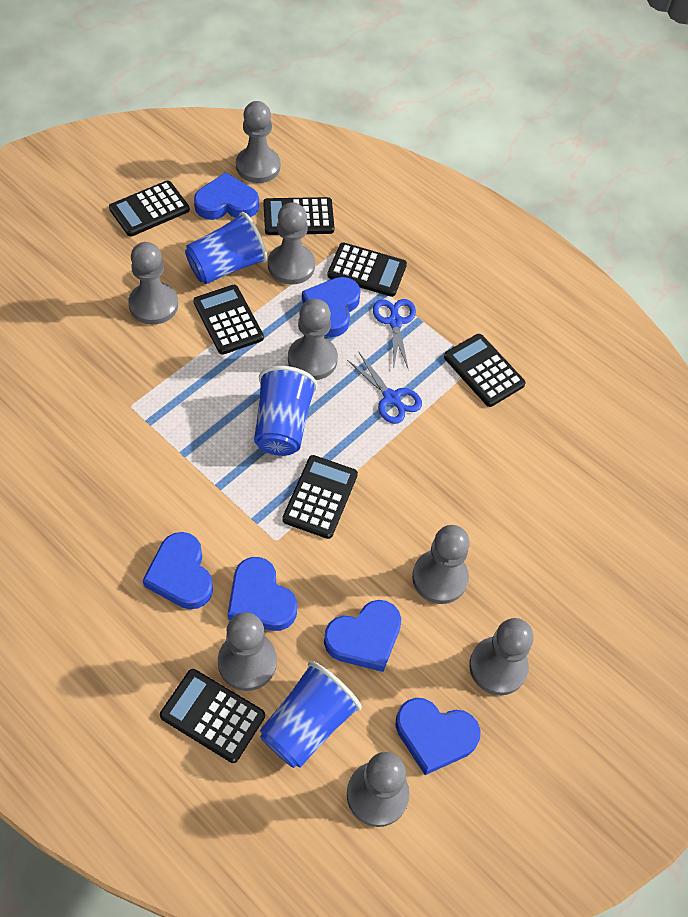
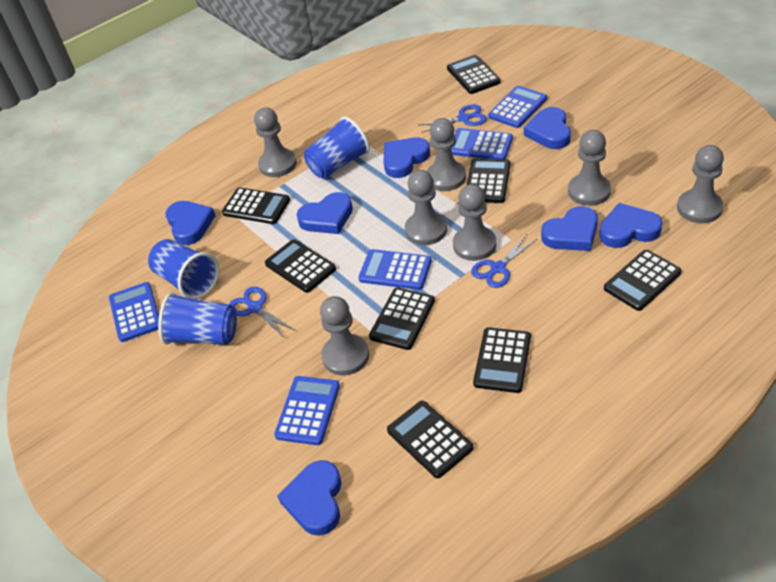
black calculator: [109,181,190,237] [160,669,265,763] [193,285,264,355] [263,197,334,235] [282,455,358,539] [327,243,407,297] [444,334,526,407] = 7 -> [222,187,290,224] [265,239,336,293] [369,287,435,350] [387,401,474,478] [447,55,500,94] [467,158,510,203] [473,327,531,393] [604,250,682,311] = 8
blue calculator: none = 0 -> [109,282,159,342] [274,376,340,445] [358,249,432,290] [451,128,513,159] [488,86,547,128] = 5
blue heart: [142,532,213,609] [194,172,259,220] [228,557,297,631] [302,277,361,337] [324,600,401,672] [395,698,481,775] = 6 -> [166,201,216,245] [277,460,341,536] [297,192,353,234] [383,137,430,178] [524,107,571,149] [541,206,598,251] [599,203,662,248] = 7
blue scissors: [347,353,422,424] [373,299,416,370] = 2 -> [229,287,294,337] [418,104,487,133] [471,234,537,288] = 3
grey pawn: [128,242,178,325] [218,612,277,691] [236,101,280,183] [268,202,315,285] [288,299,338,380] [347,752,410,827] [412,525,470,604] [469,618,534,695] = 8 -> [254,107,297,177] [320,296,369,375] [405,170,447,245] [427,118,466,191] [453,184,496,261] [568,130,611,206] [677,145,724,223] = 7

